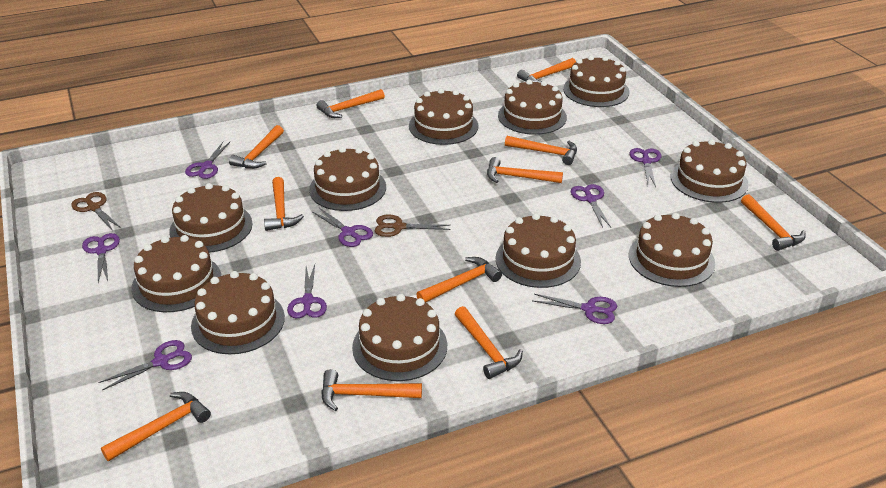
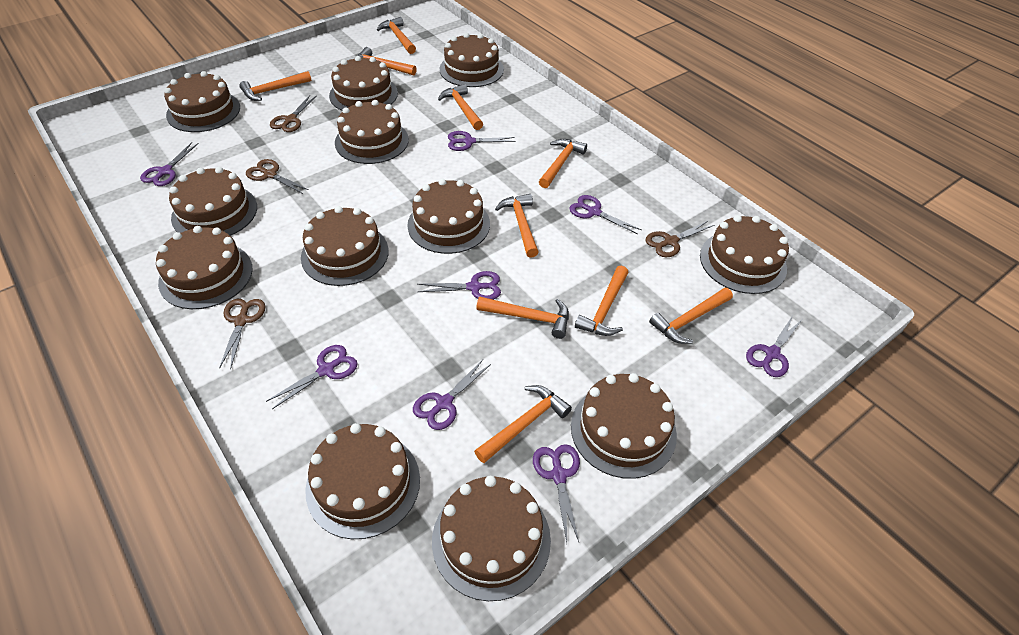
brown cake: [131,235,221,312] [169,183,253,253] [191,271,285,354] [309,147,386,211] [352,294,447,381] [409,88,479,145] [495,213,581,288] [498,80,567,135] [563,56,630,107] [629,213,715,287] [671,139,749,203] = 11 -> [156,226,253,309] [164,71,240,132] [169,167,257,236] [301,206,389,286] [305,423,420,539] [329,56,398,111] [335,100,409,164] [407,179,490,254] [432,476,551,601] [440,33,504,87] [571,373,677,479] [700,215,789,294] = 12
brown scissors: [71,192,121,231] [375,214,451,237] = 2 -> [219,299,265,370] [246,159,309,194] [270,95,317,132] [645,221,714,257] = 4
orange hammer: [101,392,211,462] [229,125,284,169] [264,177,304,231] [317,89,385,118] [321,369,422,411] [416,257,502,302] [455,306,523,379] [487,157,563,183] [505,136,577,165] [517,58,576,83] [741,194,806,251] = 11 -> [239,71,312,101] [357,47,417,75] [377,17,416,54] [438,84,483,130] [474,385,572,463] [476,297,569,339] [495,194,539,258] [539,139,587,188] [575,266,629,336] [649,288,733,344] = 10

